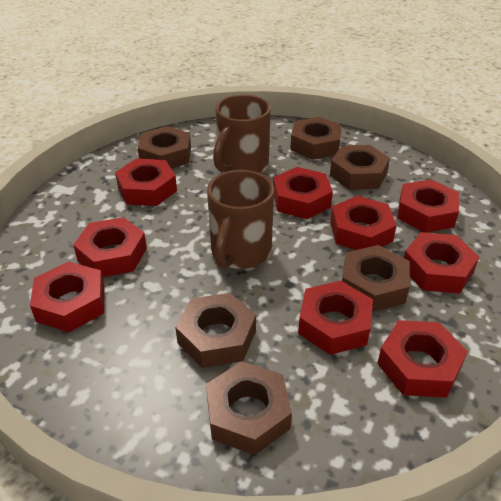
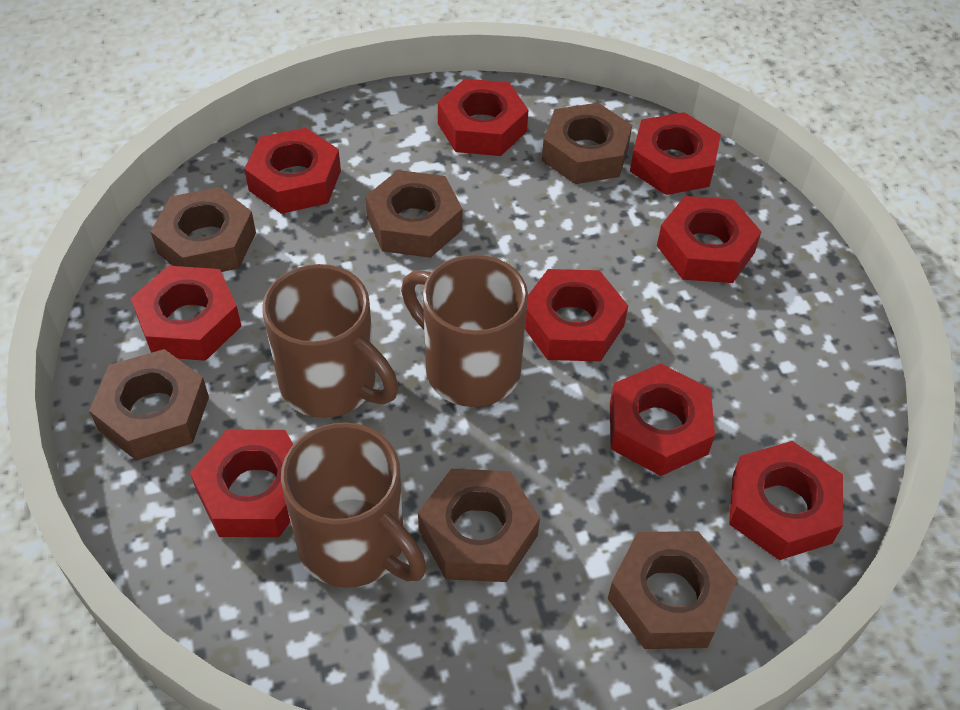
brown mug: [207,170,274,269] [213,94,271,174] = 2 -> [262,264,398,418] [281,422,427,588] [401,255,528,407] = 3

